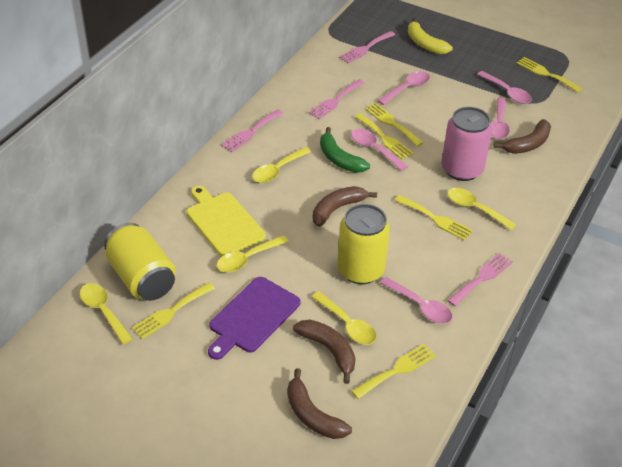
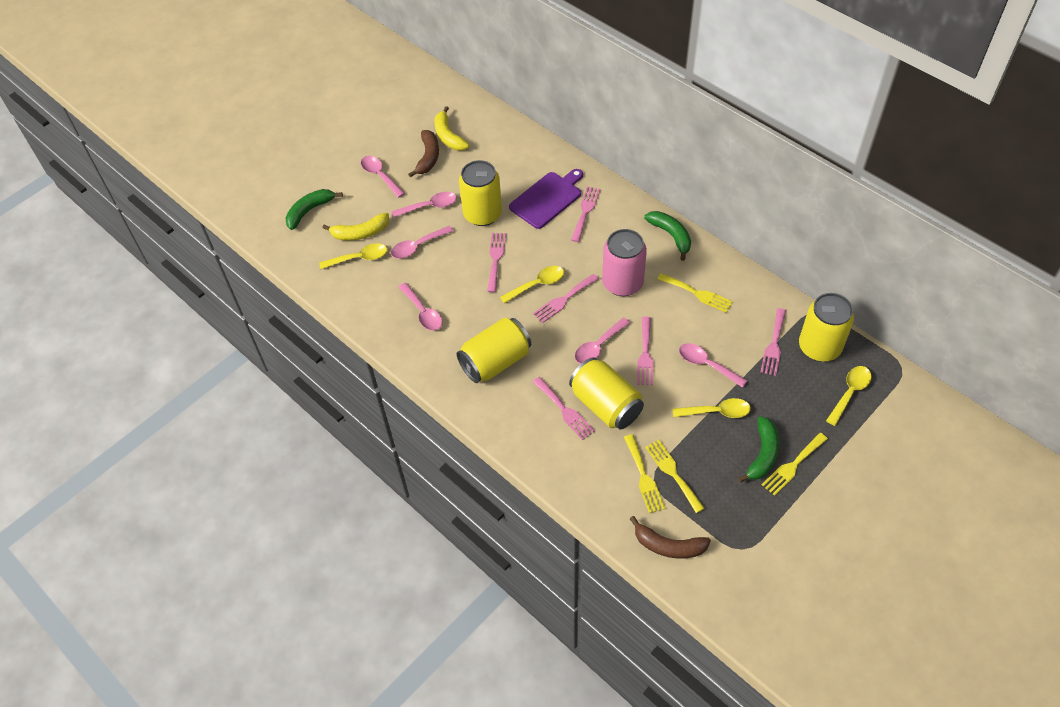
brown banana: [287,368,352,439] [293,320,356,384] [313,186,377,227] [494,119,551,154] = 4 -> [408,130,439,178] [630,516,711,558] = 2
green banana: [320,127,370,173] = 1 -> [285,189,343,230] [644,211,691,261] [738,416,779,482] = 3
pink fork: [221,110,283,152] [308,79,364,119] [339,31,395,64] [447,253,513,306] = 4 -> [487,233,506,292] [533,274,599,323] [533,377,595,440] [571,186,600,242] [637,316,653,385] [760,308,786,376] = 6
pink spoon: [351,129,408,171] [377,71,430,105] [380,277,452,324] [477,71,532,104] [491,98,510,139] = 5 -> [361,156,405,198] [391,192,457,218] [391,226,453,259] [399,283,442,330] [575,318,630,364] [679,343,747,388] = 6
yellow banana: [408,18,453,54] = 1 -> [322,213,389,241] [434,106,469,150] = 2
yellow can: [104,223,176,301] [337,204,390,284] = 2 -> [456,318,531,383] [459,160,502,226] [569,357,644,429] [799,293,854,362] = 4
yellow cutting board: [187,186,266,256] = 1 -> none = 0
yellow fork: [132,283,215,339] [351,344,436,399] [355,113,414,160] [365,103,423,147] [394,195,473,240] [517,57,583,92] = 6 -> [624,434,665,513] [645,440,705,513] [657,273,733,313] [762,433,828,496] = 4
yellow spoon: [80,283,133,344] [217,235,289,272] [252,147,311,183] [312,292,377,345] [448,188,517,230] = 5 -> [319,243,387,269] [500,266,564,303] [672,398,751,418] [826,366,871,426] = 4

